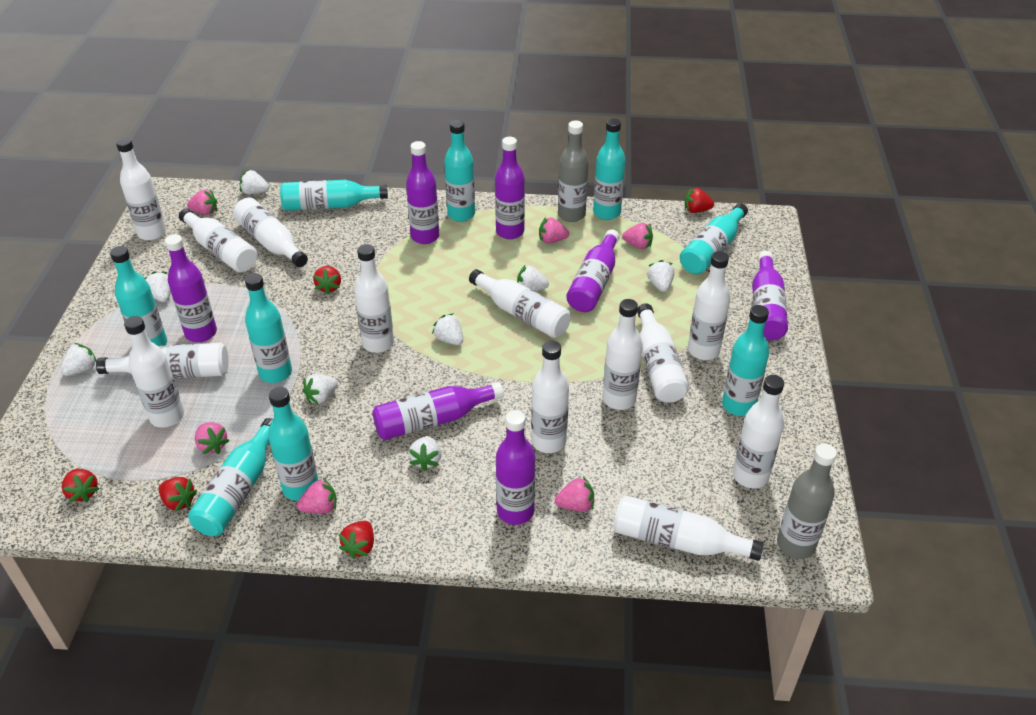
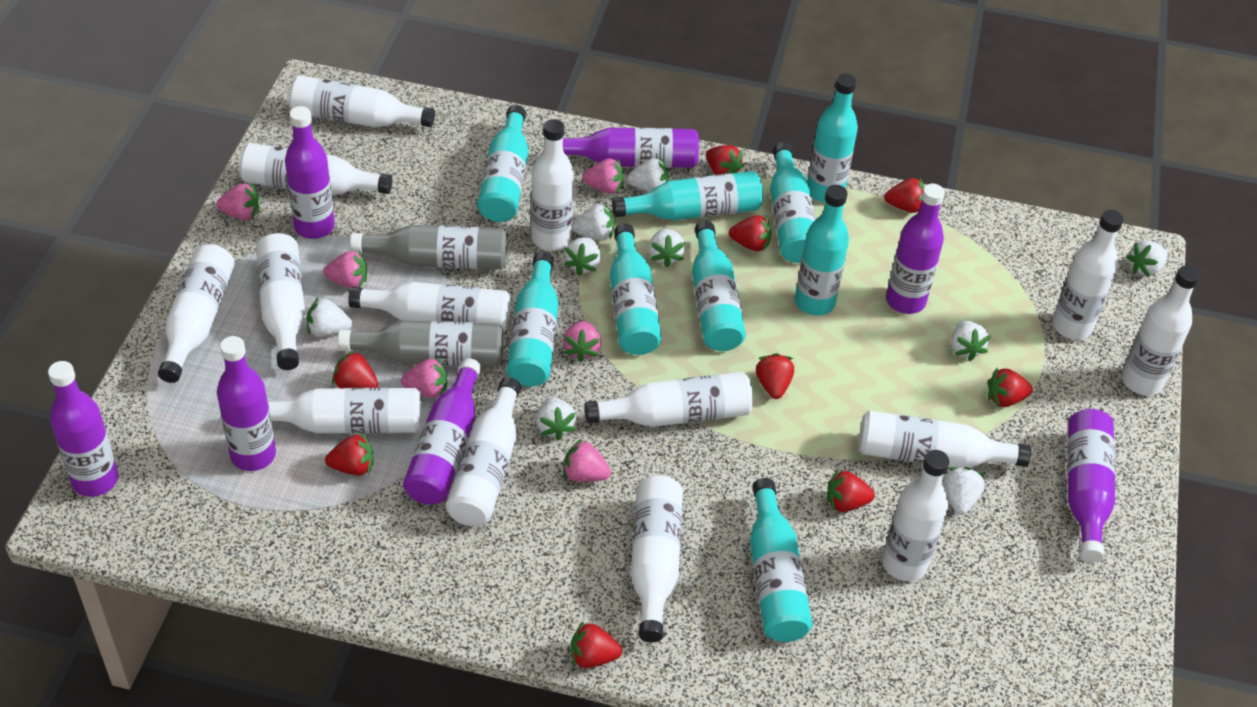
red strawberry: [62,469,99,502] [159,477,197,512] [313,266,341,295] [339,521,374,559] [685,188,714,213] = 5 -> [325,433,374,476] [332,350,378,388] [571,621,622,668] [706,145,744,175] [729,215,771,251] [756,353,794,399] [827,470,875,512] [884,177,925,213] [987,368,1033,407] = 9
white bottle: [96,343,229,379] [116,138,166,241] [124,316,184,428] [179,208,258,273] [233,198,308,267] [354,244,394,353] [469,269,571,338] [531,341,569,453] [603,299,643,410] [613,495,764,561] [637,303,689,403] [688,251,731,360] [733,375,784,488] = 13 -> [158,244,235,383] [239,143,392,195] [256,233,305,370] [268,388,422,434] [289,75,435,127] [348,282,511,332] [446,377,521,526] [531,119,574,251] [585,372,753,427] [631,475,683,643] [859,411,1031,468] [882,450,949,581] [1052,210,1124,340] [1122,265,1200,395] = 14
white strawberry: [61,343,97,376] [144,272,171,302] [240,170,269,195] [302,374,338,405] [409,436,441,471] [432,313,463,345] [517,265,549,291] [647,260,674,292] = 8 -> [307,297,353,337] [537,397,576,441] [564,237,601,276] [572,204,614,241] [627,158,668,192] [649,229,685,267] [944,467,985,515] [951,321,991,361] [1126,240,1168,277] = 9

